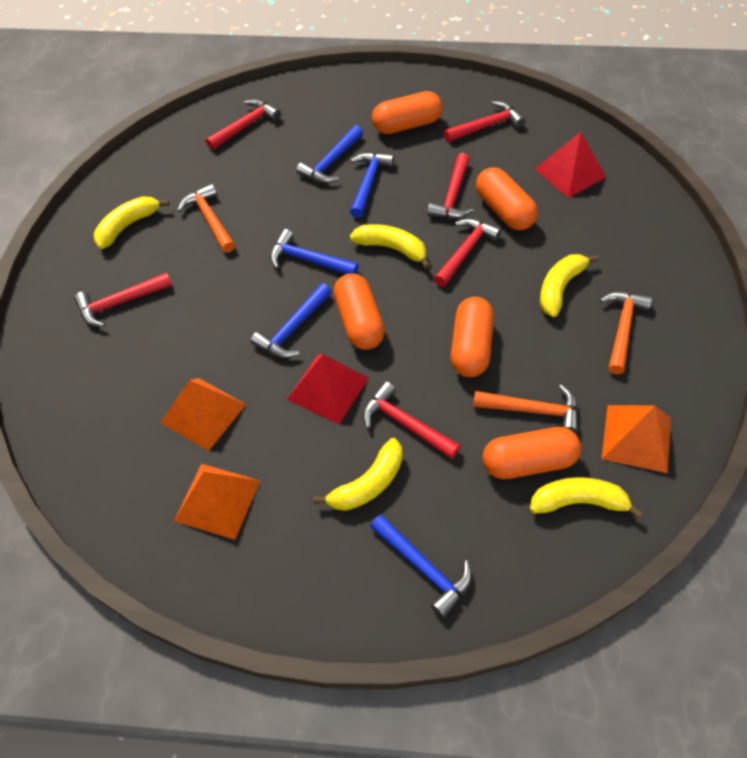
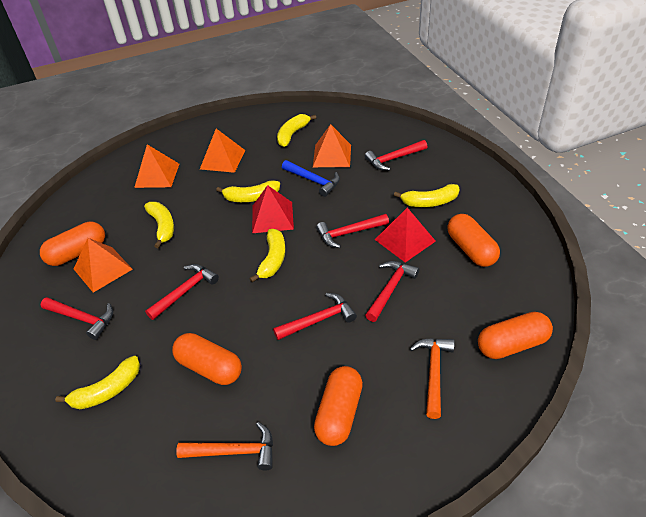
blue hammer: [251,283,332,358] [270,229,358,274] [296,125,363,183] [350,152,394,218] [370,514,472,618] = 5 -> [282,160,340,197] = 1
orange hammer: [177,184,235,253] [473,384,578,434] [600,292,652,374] = 3 -> [176,422,273,470] [410,338,455,419] = 2
orange pyramid: [160,378,246,451] [174,464,260,540] [602,405,671,473] = 3 -> [74,238,133,293] [134,144,179,188] [200,129,246,173] [313,124,351,167] = 4
yellow banana: [94,196,169,249] [314,438,403,511] [350,224,430,269] [530,477,643,519] [540,254,599,317] = 5 -> [55,356,140,409] [144,202,174,248] [216,180,280,202] [250,229,286,283] [277,114,316,147] [394,184,460,207] = 6

